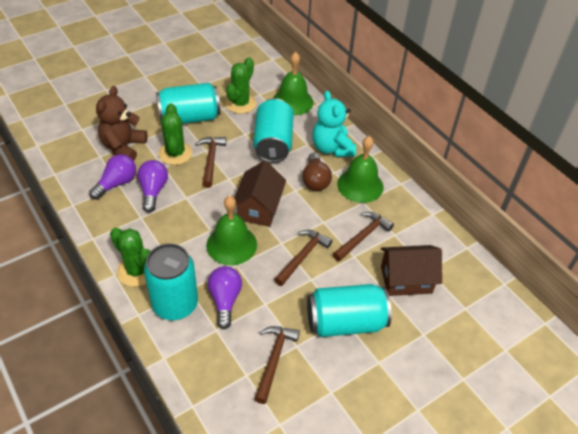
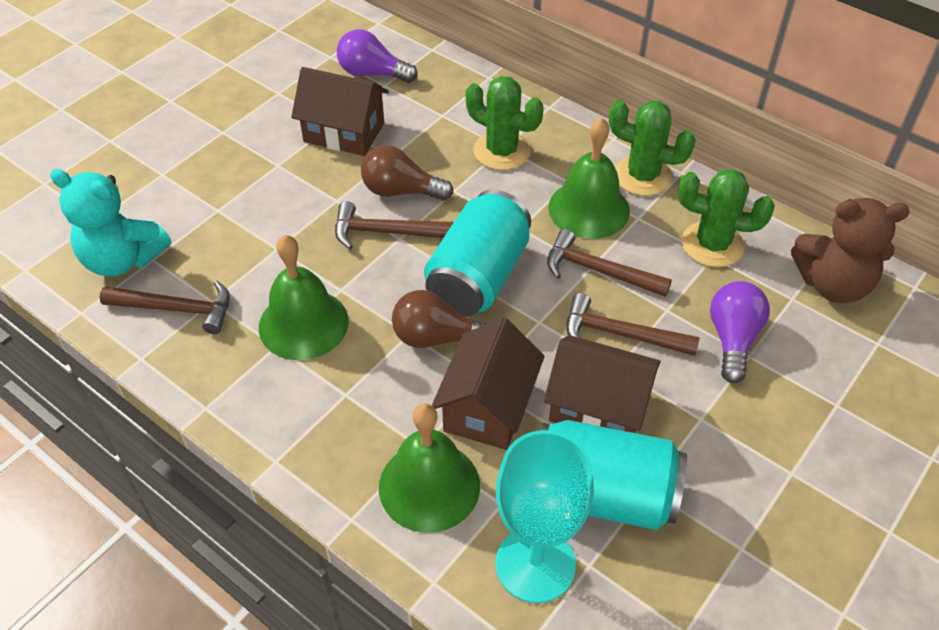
brown house: [235,160,286,227] [381,245,442,296] = 2 -> [291,67,389,156] [432,317,545,450] [544,335,660,433] = 3
brown light bulb: [302,153,332,191] = 1 -> [361,145,454,201] [392,290,486,348] = 2
purple light bulb: [89,154,136,200] [137,160,168,212] [208,266,242,329] = 3 -> [337,29,418,83] [710,281,770,383] = 2
turquoise can: [144,243,198,320] [156,83,221,124] [253,98,294,163] [307,284,392,337] = 4 -> [424,190,531,317] [541,420,687,530] = 2
turquoise goblet: none = 0 -> [496,430,594,603] = 1

